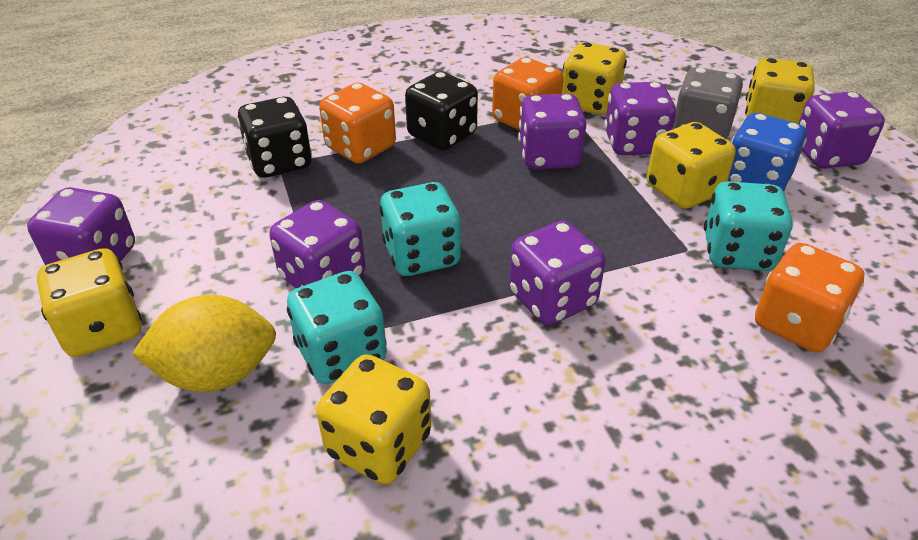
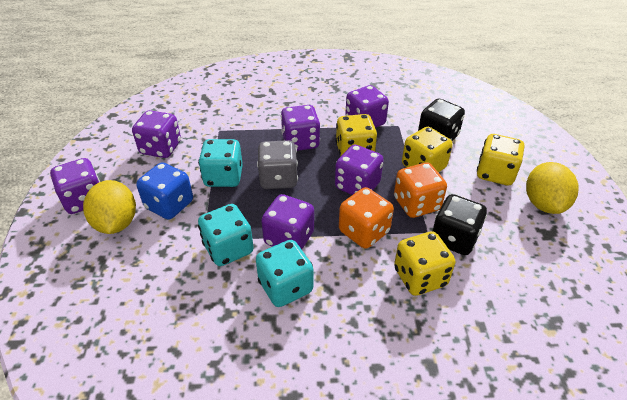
orange dice: [319,83,396,164] [492,57,564,130] [755,243,864,353] = 3 -> [339,187,394,249] [394,162,447,218] = 2
yellow dice: [37,248,142,357] [316,354,431,484] [562,42,627,114] [647,122,736,209] [745,58,815,124] = 5 -> [336,114,377,156] [394,231,456,296] [402,127,453,172] [477,134,524,185] = 4
yellow lemon: [132,295,276,392] = 1 -> [83,180,136,234] [526,162,579,214] = 2

